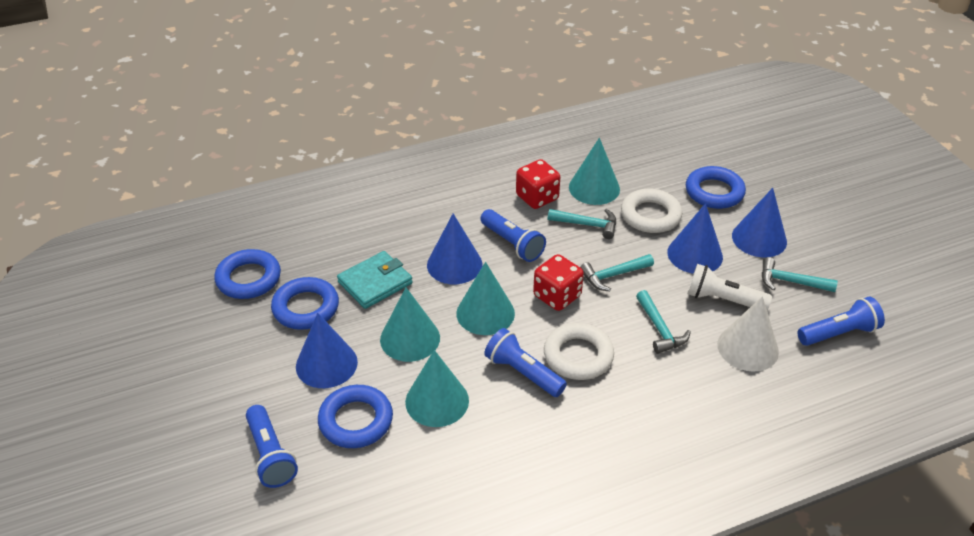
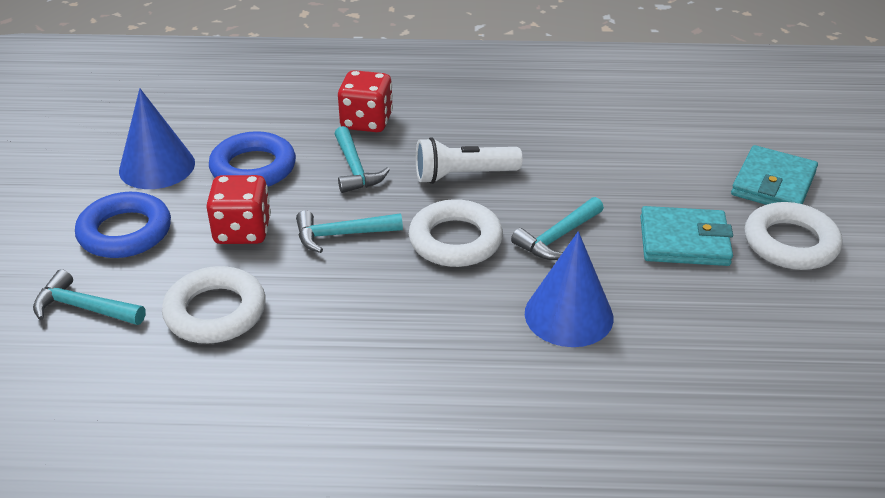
blue cone: [296,313,358,388] [427,214,482,284] [667,203,723,274] [732,188,787,257] = 4 -> [119,88,195,189] [525,231,613,347] = 2
blue flashlight: [246,405,298,488] [481,209,546,262] [484,328,567,397] [797,297,885,346] = 4 -> none = 0
blue ring: [214,249,281,299] [271,277,339,330] [318,385,393,448] [686,166,746,209] = 4 -> [75,192,171,258] [209,131,296,187] = 2
turquoise cone: [380,287,440,362] [405,350,469,427] [456,262,515,335] [569,138,620,205] = 4 -> none = 0
turquoise wallet: [337,251,413,309] = 1 -> [640,206,733,266] [731,145,818,205] = 2
white cone: [717,296,779,372] = 1 -> none = 0
white ring: [544,323,614,380] [621,189,682,233] = 2 -> [162,266,266,343] [409,199,503,267] [745,202,842,270] = 3

